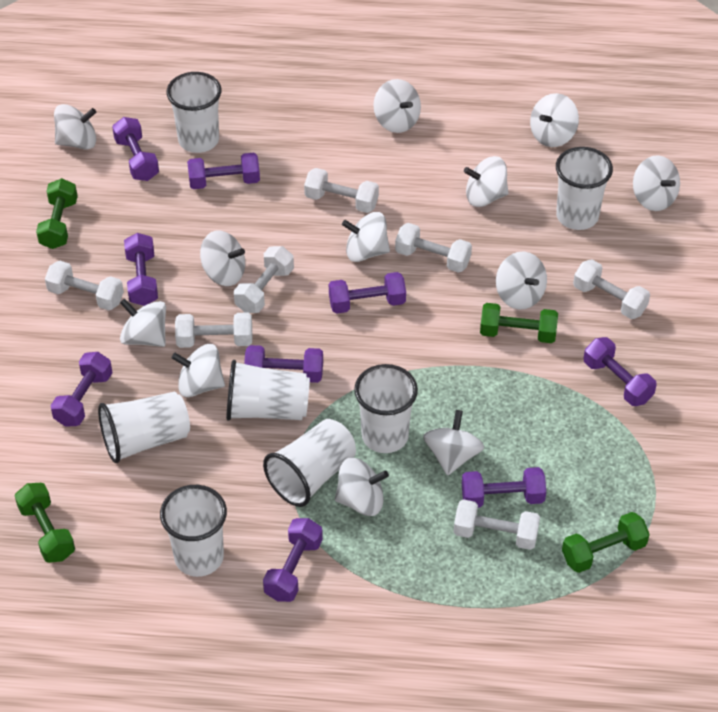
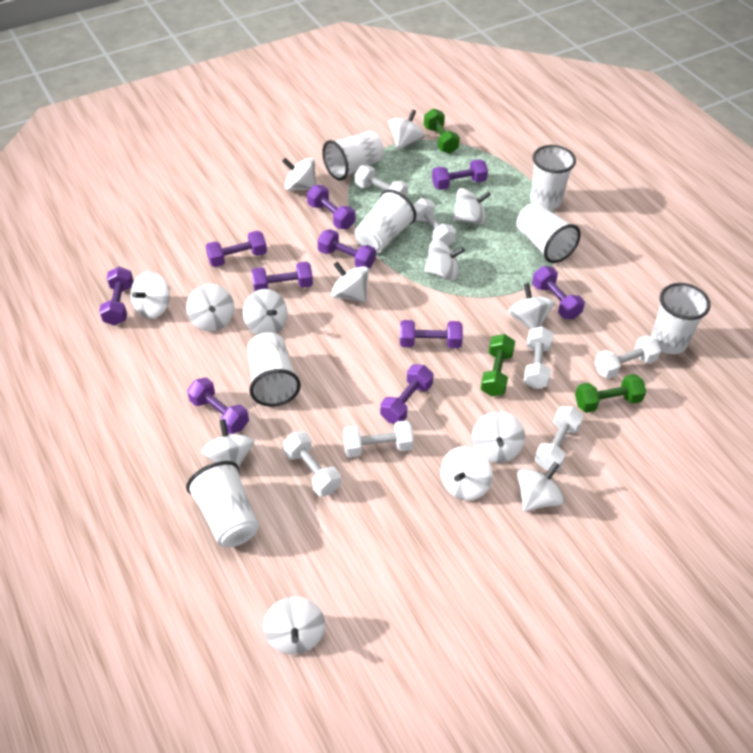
green dumbbell: [15,483,75,563] [36,178,78,249] [480,303,558,343] [562,512,650,573] = 4 -> [424,109,460,154] [480,334,515,396] [575,374,646,413] = 3
purple dumbbell: [51,352,112,427] [112,117,159,181] [124,233,158,306] [187,153,260,189] [244,345,323,383] [263,518,323,602] [329,272,406,314] [462,467,546,508] [584,337,657,406] = 9 -> [99,267,134,326] [187,377,249,434] [206,230,267,267] [252,262,313,291] [307,185,355,229] [317,229,376,268] [380,364,434,424] [400,320,463,348] [432,159,488,190] [532,266,585,319] = 10
white spinning top: [54,104,96,149] [120,299,166,347] [172,344,225,397] [200,230,245,286] [335,457,389,516] [342,212,390,262] [373,79,421,133] [423,410,484,476] [464,156,508,207] [496,251,547,310] [530,93,579,147] [633,155,680,211] = 12 -> [130,271,170,319] [186,284,234,331] [201,419,254,466] [243,289,287,335] [263,597,325,654] [282,158,316,191] [331,262,369,302] [388,109,425,150] [424,240,465,281] [440,446,492,501] [453,188,491,224] [472,411,525,463] [508,283,555,329] [517,462,565,512] = 14

